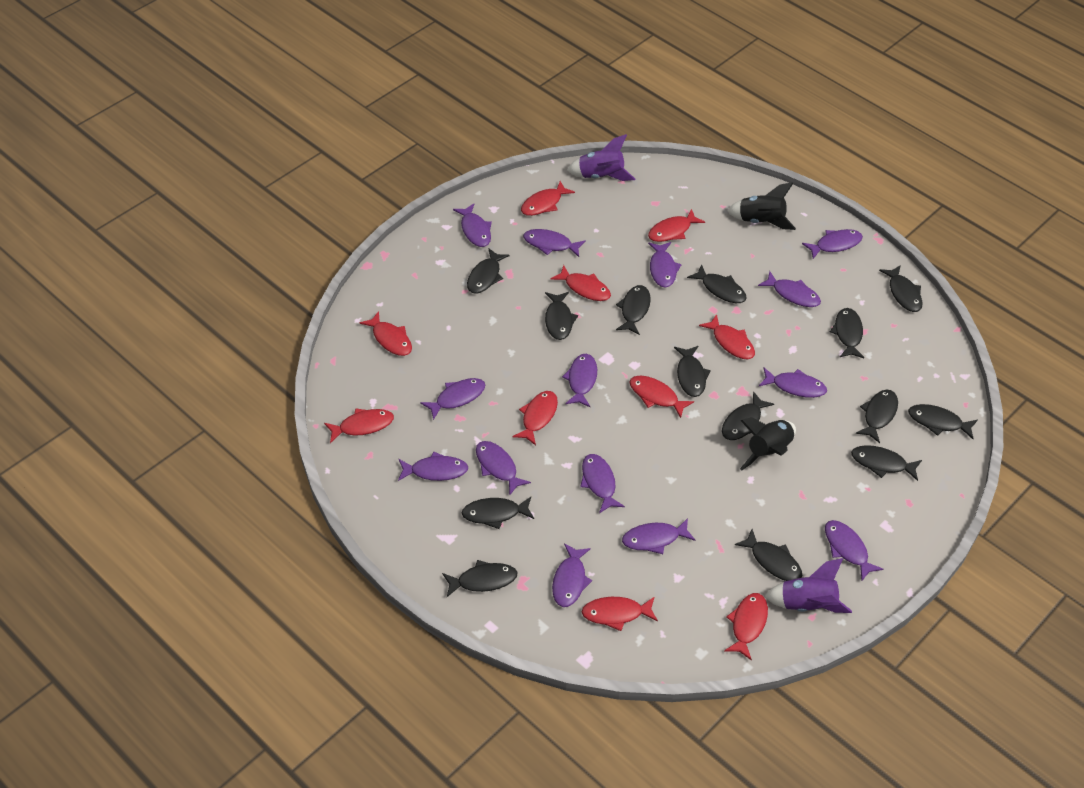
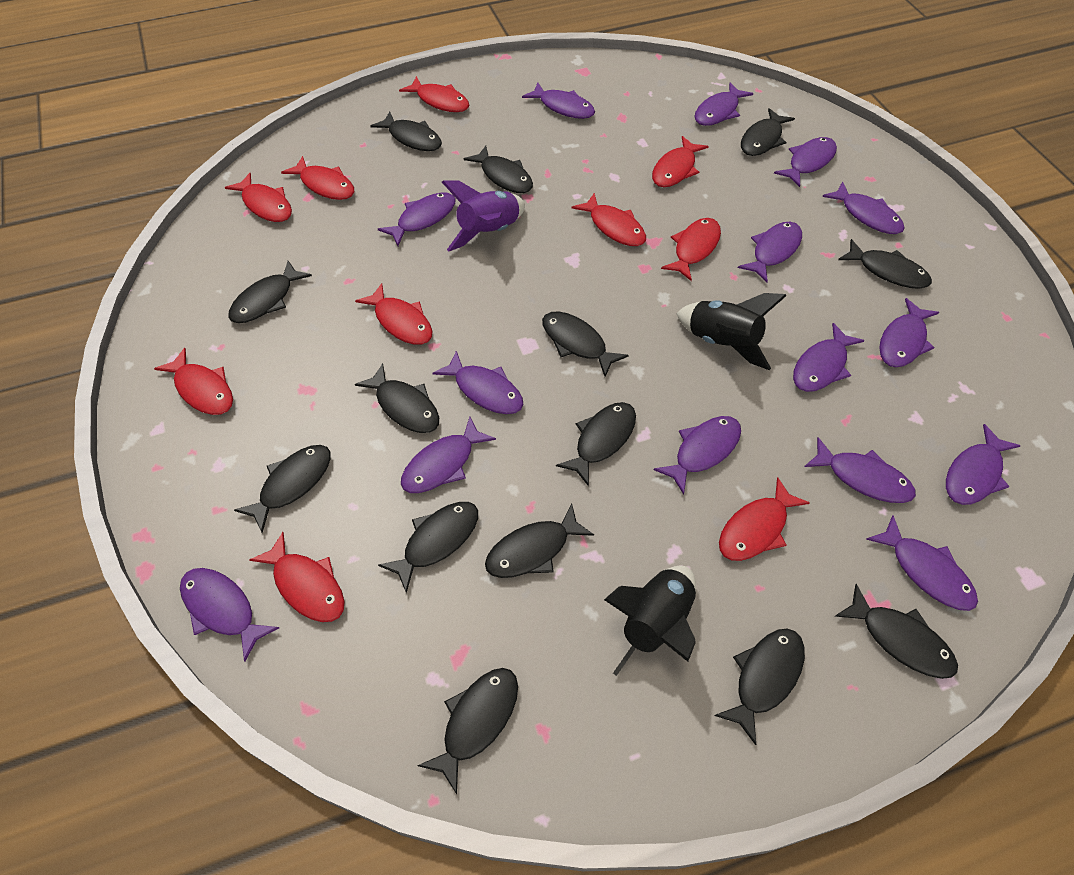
purple fish: [398,452,469,481] [420,378,485,420] [453,204,492,247] [476,441,531,496] [523,229,586,257] [552,543,592,607] [562,354,597,407] [580,454,625,513] [622,518,696,554] [648,242,682,288] [758,271,821,307] [759,368,827,398] [802,229,863,259] [825,520,884,581] = 14 -> [180,568,279,662] [378,193,456,246] [401,416,496,493] [432,351,524,414] [522,82,595,119] [654,416,741,495] [694,83,753,126] [738,222,802,282] [774,137,837,187] [793,323,865,392] [804,437,916,503] [822,181,905,234] [866,515,978,611] [879,298,939,367] [946,424,1021,505] = 15
purple rocket: [567,134,635,181] [764,558,852,613] = 2 -> [442,180,525,251] = 1

